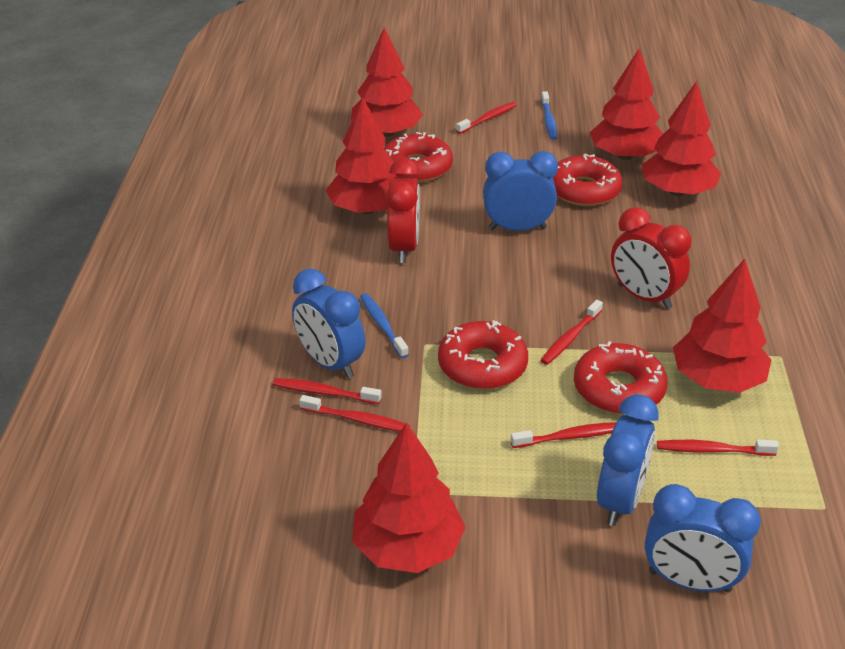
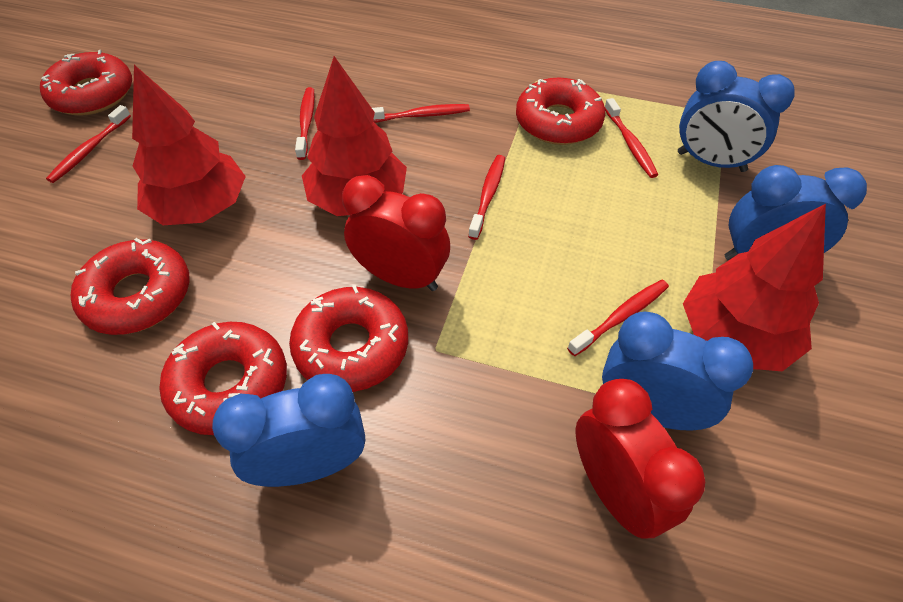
blue toothbrush: [360,293,409,358] [541,91,557,140] = 2 -> none = 0
red donut: [384,132,453,182] [438,320,528,390] [553,153,623,206] [574,341,667,414] = 4 -> [40,50,132,116] [71,238,190,335] [159,322,287,435] [289,285,408,392] [516,78,605,145] = 5
red tree: [326,98,398,214] [351,27,423,137] [352,422,466,573] [590,48,663,160] [642,81,721,196] [673,259,771,393] = 6 -> [132,65,246,225] [302,56,407,216] [683,204,826,371] = 3

